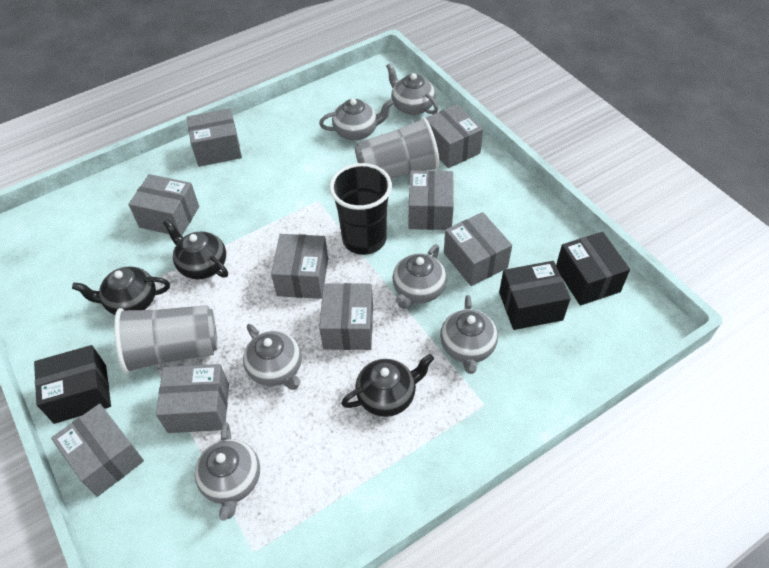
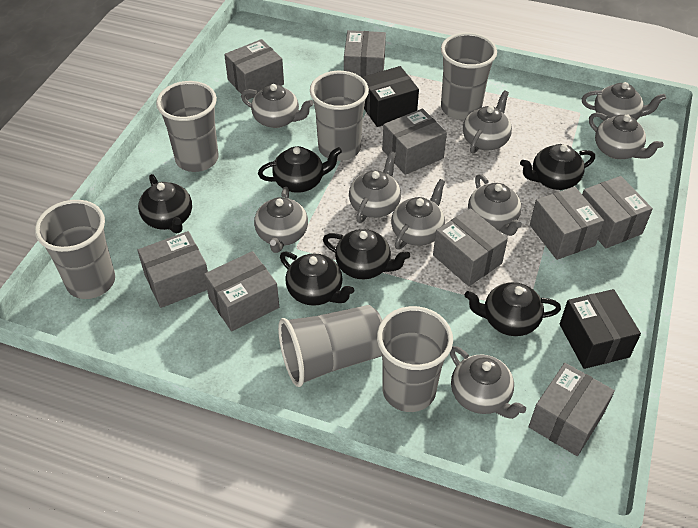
black box: [34,345,111,424] [499,261,571,330] [556,232,630,305] = 3 -> [362,66,419,127] [560,289,641,369] = 2
black cup: [329,163,392,255] = 1 -> none = 0
black teapot: [72,266,170,315] [163,219,228,279] [341,354,434,417] = 3 -> [138,174,192,233] [258,146,342,193] [280,251,354,306] [323,229,410,279] [464,282,561,336] [520,144,595,190] = 6
grey cup: [114,305,217,374] [355,117,440,179] = 2 -> [35,200,115,299] [156,81,219,172] [278,305,382,387] [310,71,369,161] [377,306,453,412] [441,33,497,120] = 6
grey teapot: [195,422,260,521] [243,324,302,390] [319,98,394,141] [386,63,438,115] [393,244,447,309] [440,295,498,374] = 6 -> [241,84,314,128] [254,187,308,253] [349,151,401,223] [391,179,445,249] [450,346,526,419] [463,90,512,154] [468,174,522,236] [582,82,666,121] [589,112,664,159] = 9

